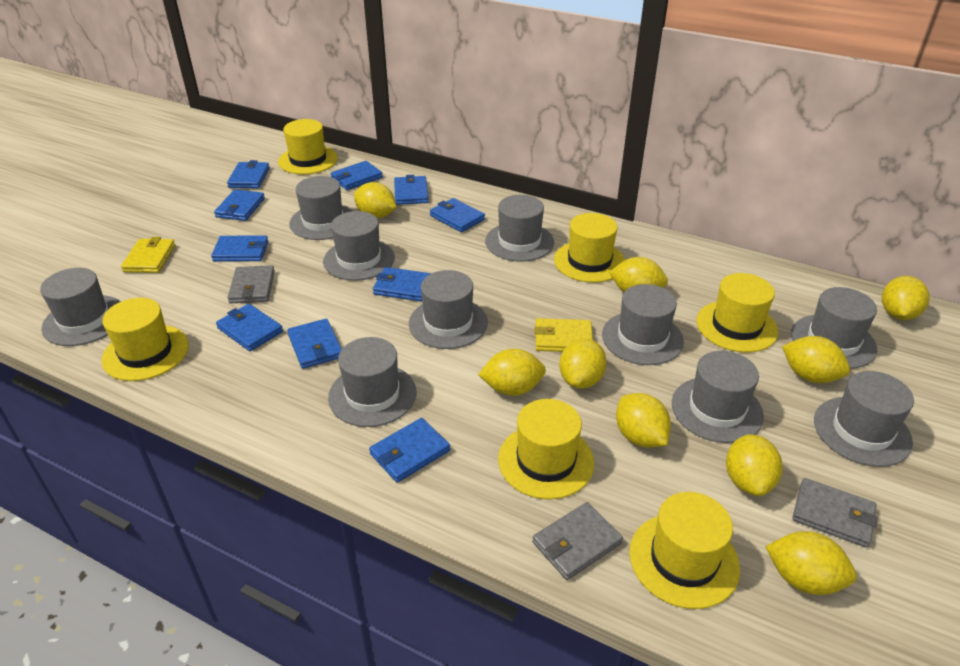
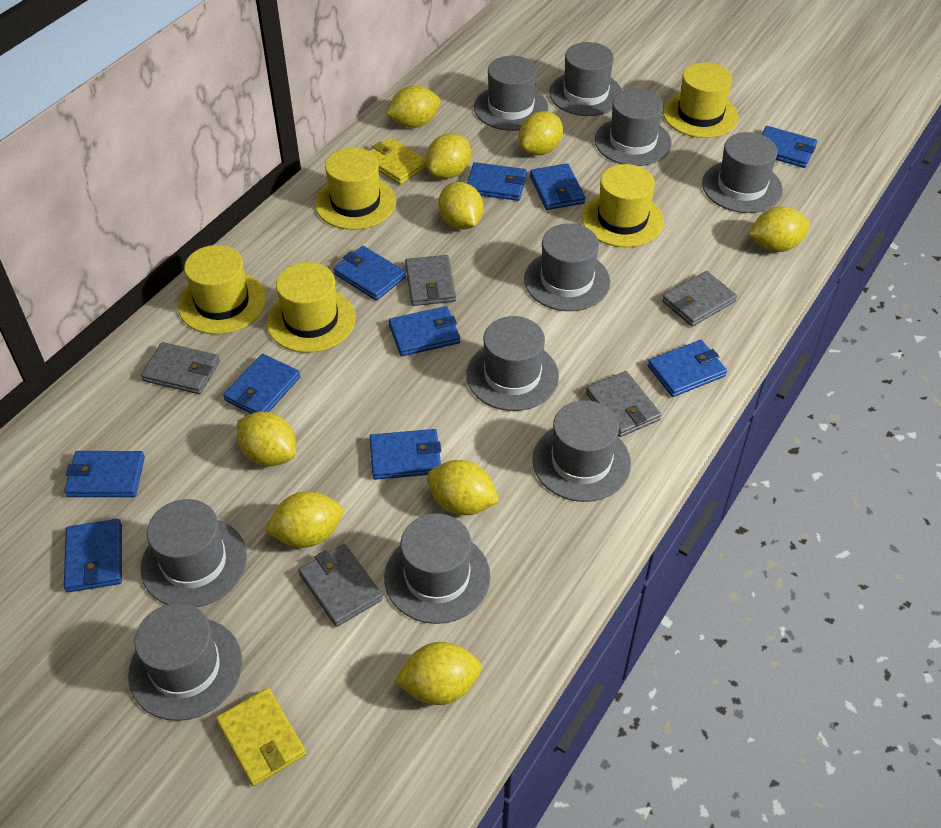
grey wallet: [228,265,275,303] [532,502,623,580] [792,478,878,548] = 3 -> [141,342,220,394] [299,544,383,627] [405,255,456,306] [586,371,661,437] [662,271,737,327] = 5
yellow hat: [101,298,189,381] [278,119,338,174] [498,399,594,499] [554,213,625,283] [629,492,740,609] [696,273,779,352] = 6 -> [178,245,266,334] [267,262,356,353] [315,148,396,230] [582,164,664,247] [663,62,738,138] = 5

